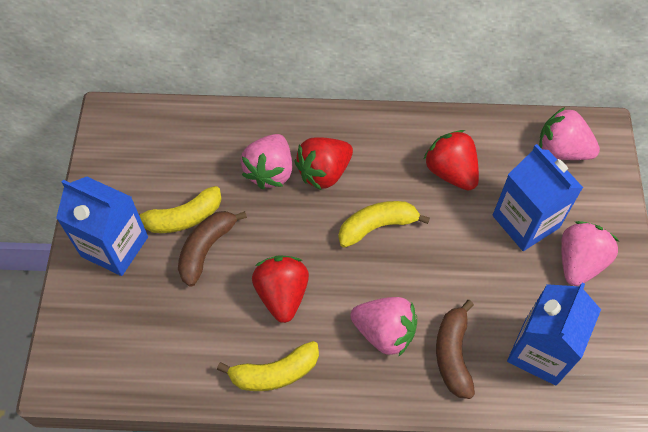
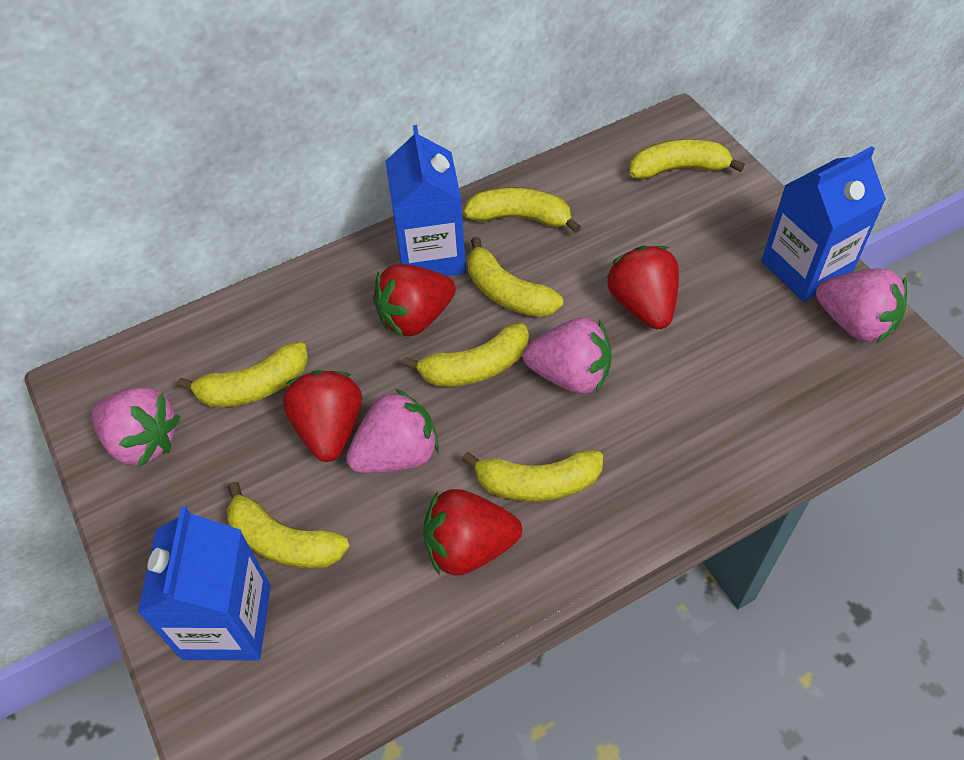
brown banana: [178,211,247,287] [436,300,475,399] = 2 -> none = 0
red strawberry: [252,255,309,323] [295,137,353,190] [424,130,479,191] = 3 -> [283,370,362,462] [373,264,456,338] [423,489,522,576] [607,245,679,329] = 4
yellow banana: [138,186,222,233] [217,341,319,391] [339,201,430,248] = 3 -> [177,342,308,407] [227,482,349,568] [403,323,529,387] [462,450,603,502] [463,187,581,233] [468,237,563,317] [629,139,745,180] = 7

